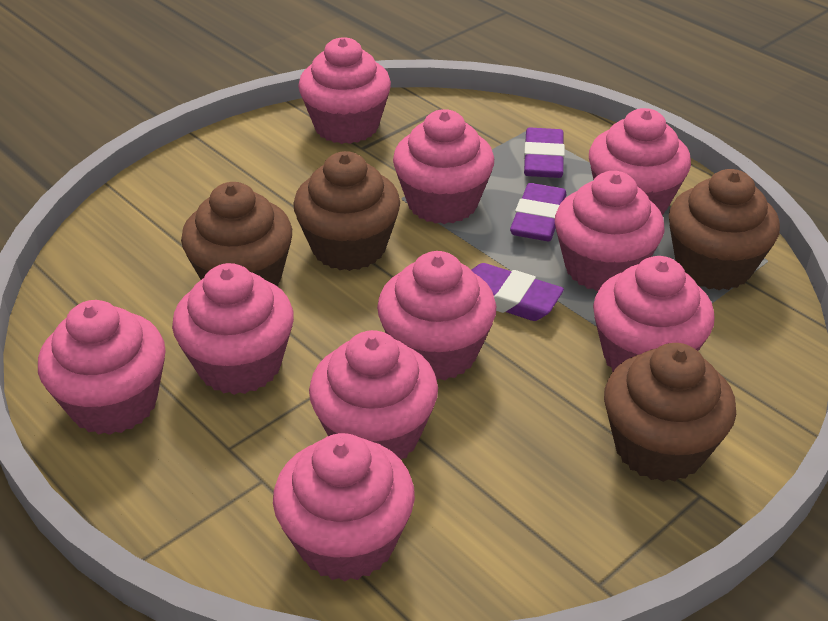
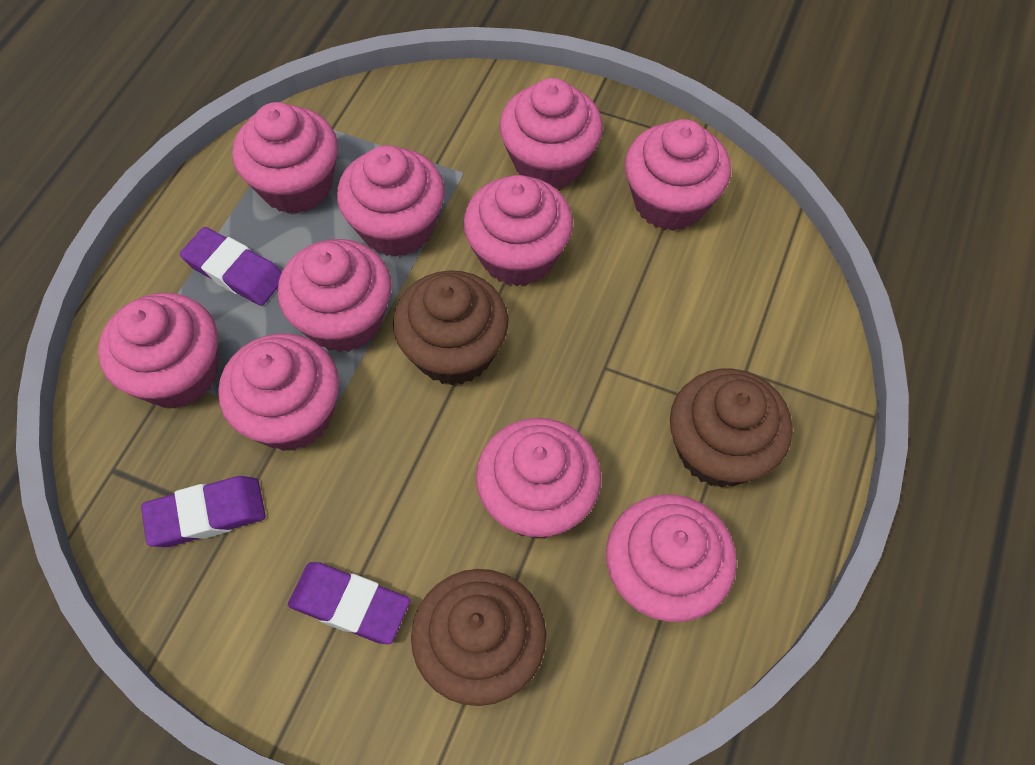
brown cupcake: [181,182,292,287] [293,151,400,271] [604,343,736,482] [669,169,780,290] = 4 -> [393,270,509,385] [411,569,546,706] [670,369,792,488] = 3

